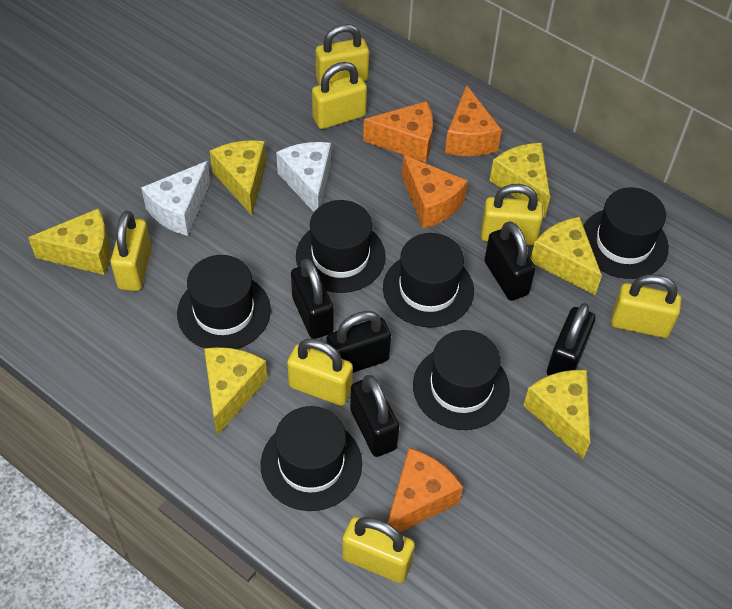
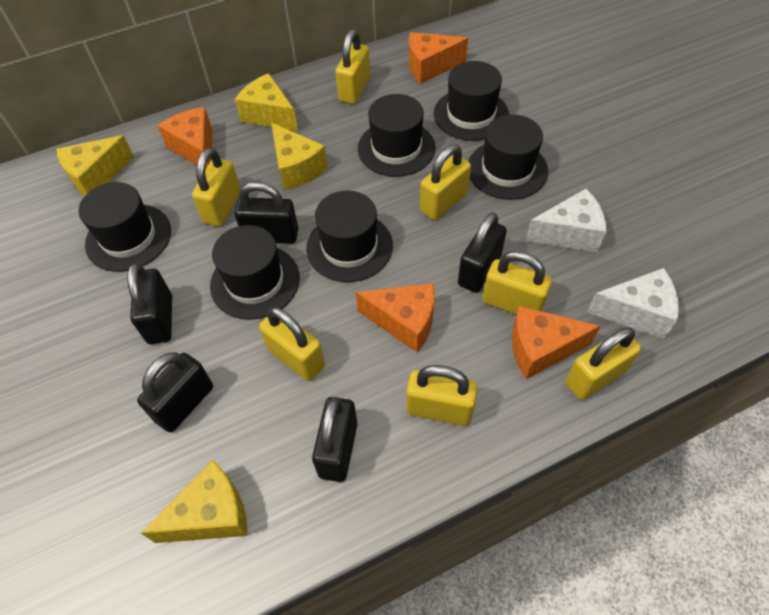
yellow cheese: [28,208,110,275] [204,347,268,436] [210,140,266,215] [490,143,550,217] [523,370,590,459] [530,217,602,295] = 6 -> [57,135,134,196] [141,460,247,543] [234,73,298,131] [271,123,328,190] = 4

